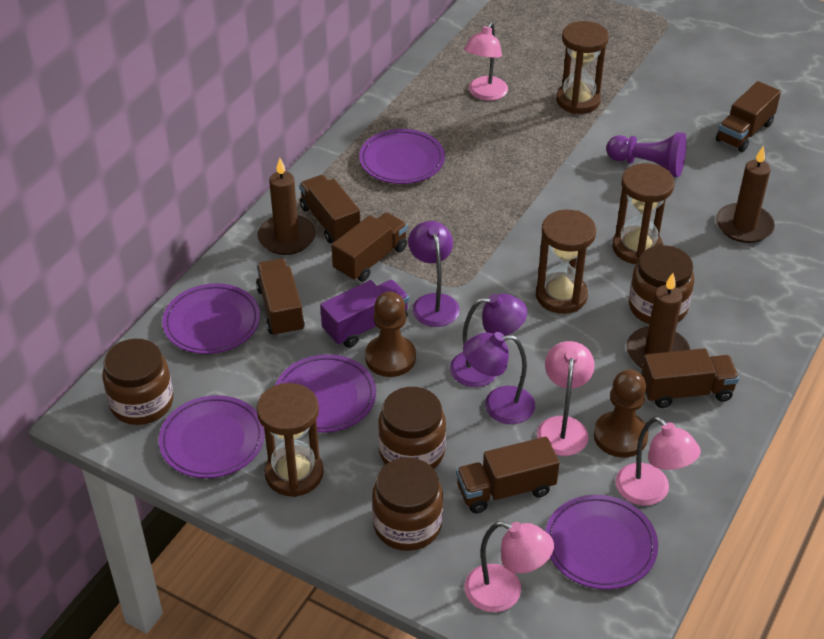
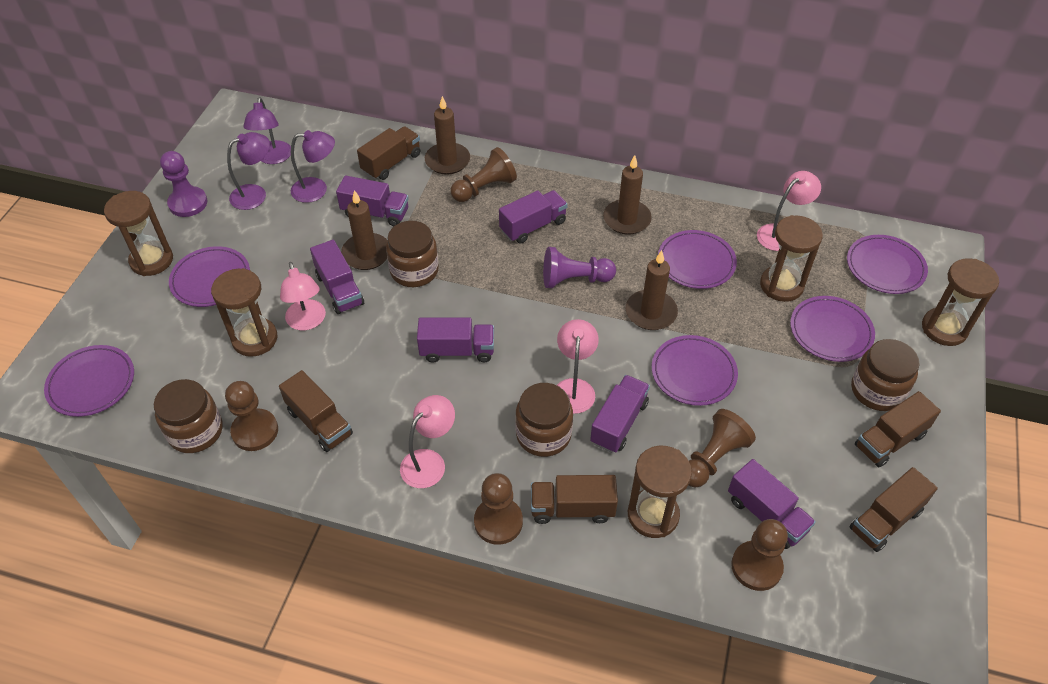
brown candle: [257,158,316,255] [626,273,690,368] [716,146,775,243] = 3 -> [341,190,388,270] [425,96,470,175] [603,155,652,235] [626,250,678,330] = 4
brown hourglass: [257,383,324,497] [536,210,596,314] [556,21,609,114] [612,163,675,264] = 4 -> [104,191,173,276] [211,268,277,357] [628,446,692,538] [760,215,823,302] [922,258,999,346] = 5
brown pawn: [365,292,416,377] [594,370,649,458] = 2 -> [225,381,278,451] [451,147,517,202] [474,473,523,545] [688,409,756,488] [731,519,788,591] = 5
brown truck: [256,258,305,337] [299,175,360,243] [331,212,408,282] [456,437,560,513] [641,348,739,408] [716,81,781,152] = 6 -> [279,370,353,452] [357,126,420,180] [531,475,618,524] [850,467,938,552] [855,391,941,467] = 5
purple pawn: [606,132,687,177] = 1 -> [160,151,208,217] [543,247,616,288] = 2
purple plate: [158,395,265,478] [162,283,260,354] [275,354,376,433] [359,129,445,184] [545,495,658,589] = 5 -> [44,345,134,417] [169,246,250,307] [652,335,738,406] [658,230,737,289] [790,296,875,362] [847,235,928,294] = 6
purple truck: [320,280,409,348] = 1 -> [310,240,364,314] [336,176,409,227] [417,318,494,363] [499,190,568,243] [590,375,650,453] [728,459,816,549] = 6

